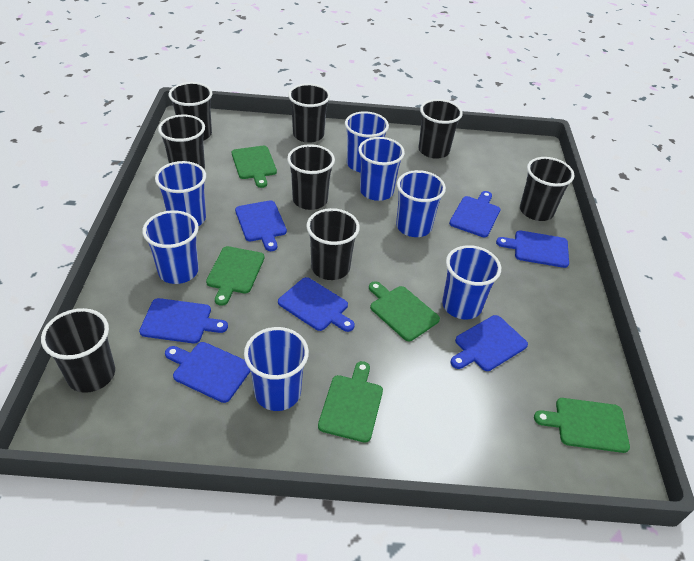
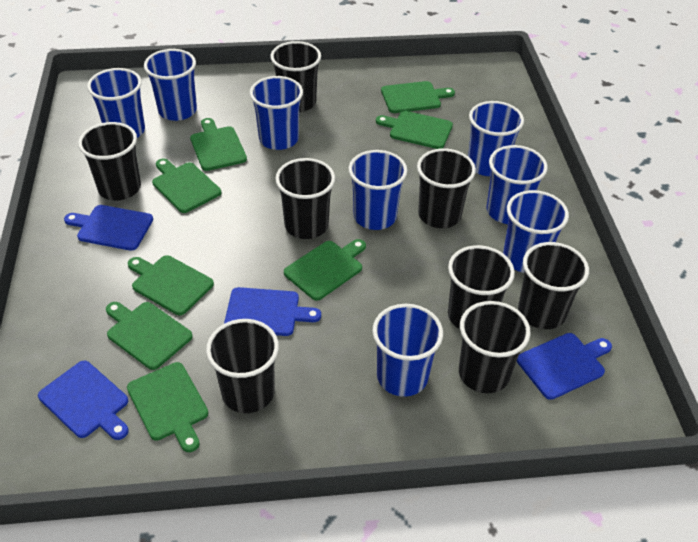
blue cup: [142,210,199,284] [155,161,206,226] [244,327,309,411] [345,111,389,173] [358,137,405,201] [396,170,446,237] [442,245,501,319] = 7 -> [87,68,145,138] [144,49,197,121] [250,76,303,150] [348,150,407,230] [372,304,443,397] [468,101,524,176] [486,145,548,224] [503,190,569,273] = 8
blue cutting board: [139,298,228,343] [165,342,251,403] [235,200,287,251] [278,277,355,332] [449,191,500,237] [451,315,528,371] [496,230,569,268] = 7 -> [38,361,129,440] [64,205,153,251] [224,287,321,336] [517,333,612,400] = 4
green cutting board: [206,246,265,306] [232,146,277,188] [318,361,383,443] [369,281,440,342] [534,398,630,453] = 5 -> [106,302,193,370] [127,362,208,452] [128,255,214,315] [152,158,221,213] [190,118,247,171] [284,239,366,301] [376,111,453,149] [381,81,455,113] = 8

